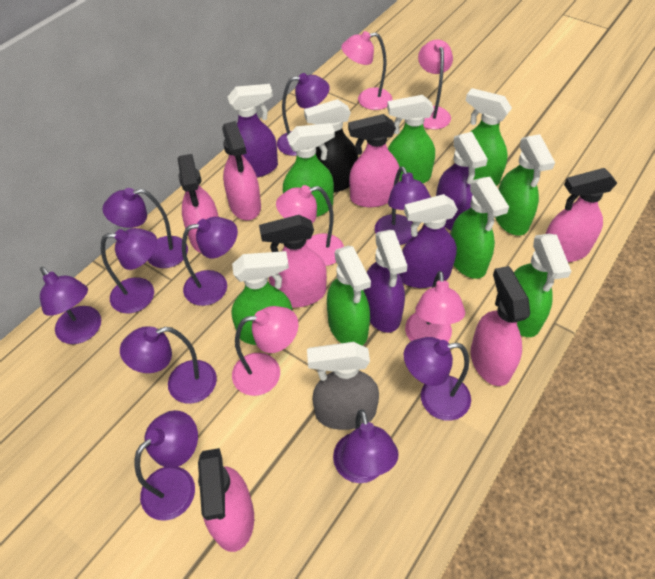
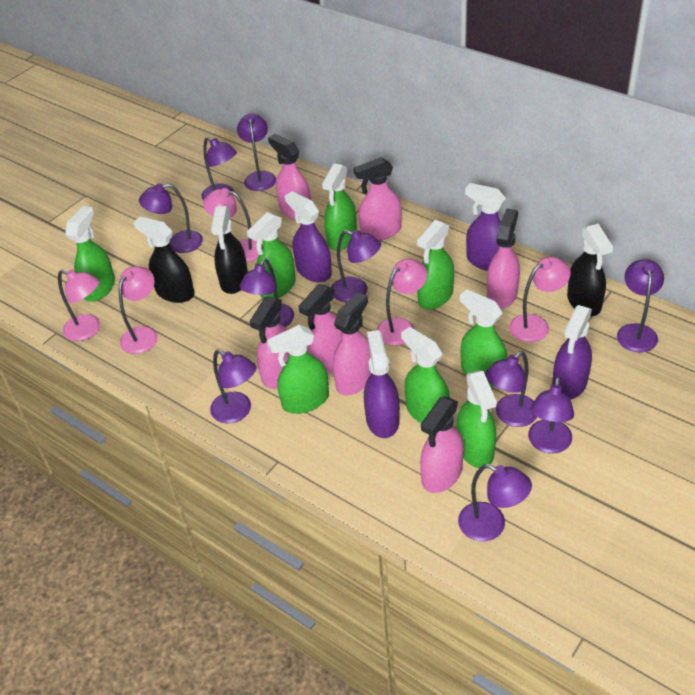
black spray bottle: [304,99,358,192] = 1 -> [133,217,194,303] [211,206,248,294] [567,224,613,316] = 3
grey spray bottle: [307,342,379,430] = 1 -> none = 0

